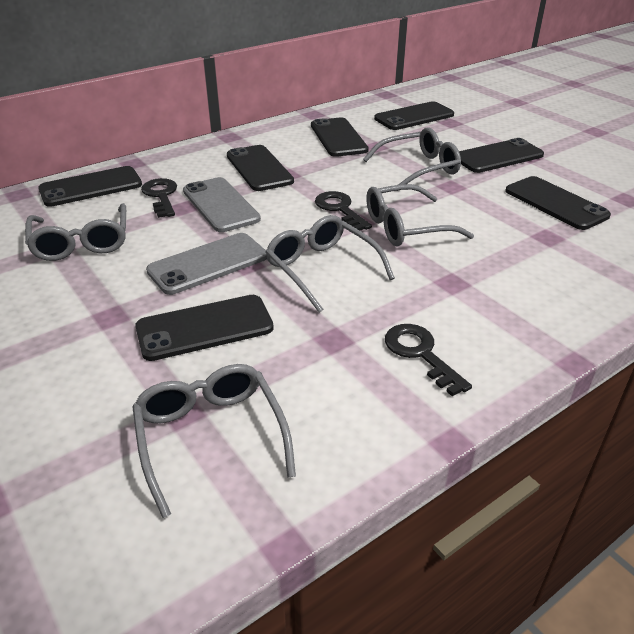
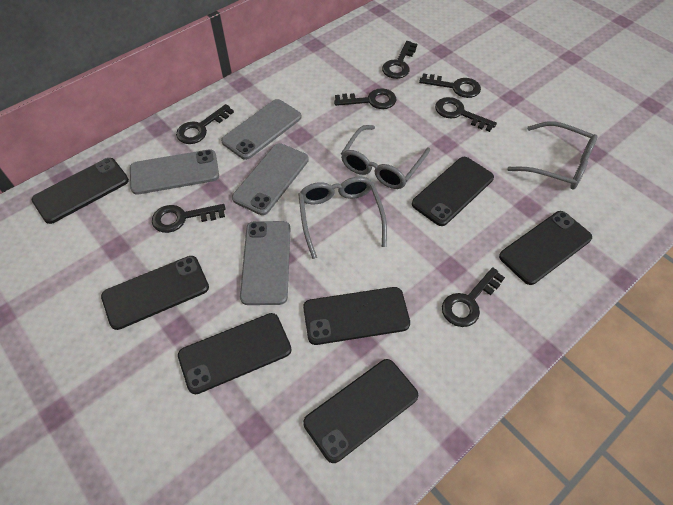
black key: [141,178,177,218] [315,191,372,230] [385,324,472,396] = 3 -> [152,204,225,233] [176,104,234,144] [334,88,396,109] [382,41,417,79] [419,73,481,98] [435,97,497,132] [442,267,505,327] = 7
grey glasses: [25,203,126,261] [132,364,296,518] [266,215,395,313] [363,127,461,191] [366,184,474,246] = 5 -> [298,177,387,259] [341,125,430,189] [507,121,598,190] = 3
grey phone: [146,233,267,295] [183,177,261,232] = 2 -> [130,149,219,195] [221,99,301,160] [232,143,309,215] [240,221,290,305] = 4

